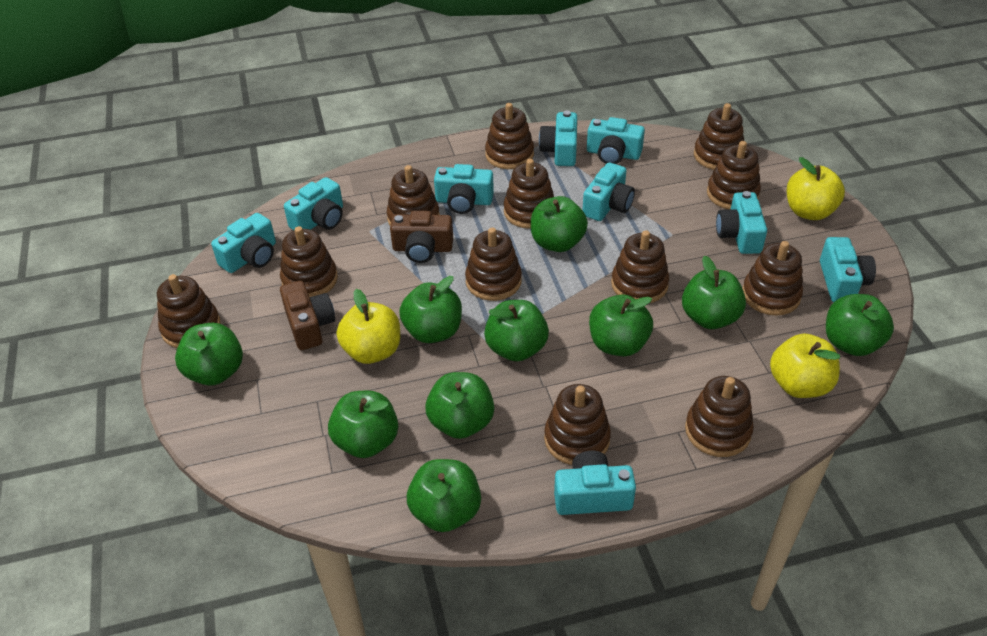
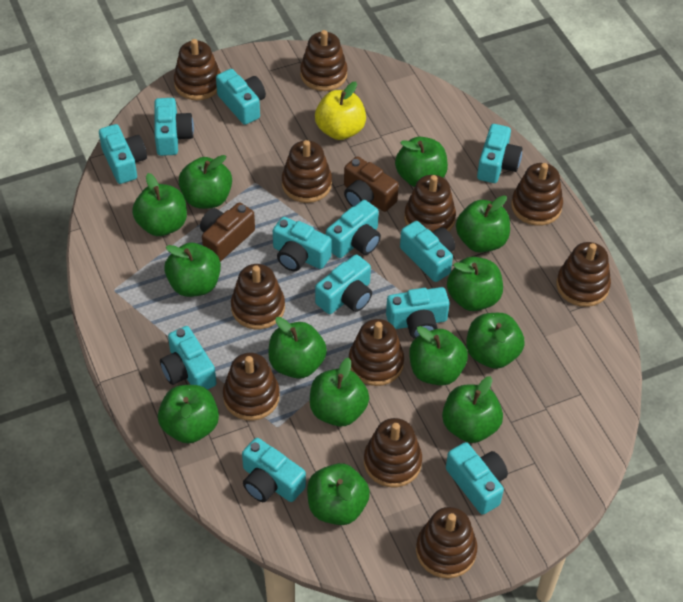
brown stacking toy: [157,274,220,348] [280,226,338,297] [387,165,440,225] [465,228,522,301] [485,103,534,169] [504,159,554,229] [544,384,611,465] [611,230,669,303] [685,376,754,457] [694,103,744,170] [707,141,761,210] [742,241,803,316] = 12 -> [174,39,221,100] [223,353,280,421] [231,264,285,329] [282,140,332,203] [300,30,348,91] [349,319,404,386] [364,418,422,487] [404,175,456,232] [416,507,477,578] [511,163,563,226] [556,242,611,307] = 11
green apple: [175,323,243,385] [328,390,398,458] [399,276,462,343] [407,459,481,532] [425,372,494,439] [484,300,549,362] [531,196,588,252] [589,295,653,356] [682,256,746,329] [826,294,894,356] = 10 -> [132,173,187,236] [158,385,219,444] [164,243,221,297] [178,155,232,209] [268,317,327,379] [307,463,370,525] [310,358,369,427] [395,137,448,187] [409,326,468,386] [442,376,503,443] [447,257,503,311] [456,195,510,253] [466,313,525,369] = 13
turquoise camera: [211,213,276,273] [284,177,343,230] [434,164,494,214] [539,111,577,166] [554,451,636,515] [582,162,635,221] [587,117,645,164] [716,191,767,254] [820,237,876,302] = 9 -> [99,124,147,184] [154,98,194,156] [160,326,216,390] [216,69,266,125] [242,438,306,502] [273,217,332,271] [315,254,372,314] [326,200,381,258] [386,287,450,339] [400,221,455,282] [446,442,508,515] [477,124,522,183] = 12
yellow apple: [337,289,400,364] [770,334,840,398] [787,157,845,220] = 3 -> [315,82,366,140] = 1

